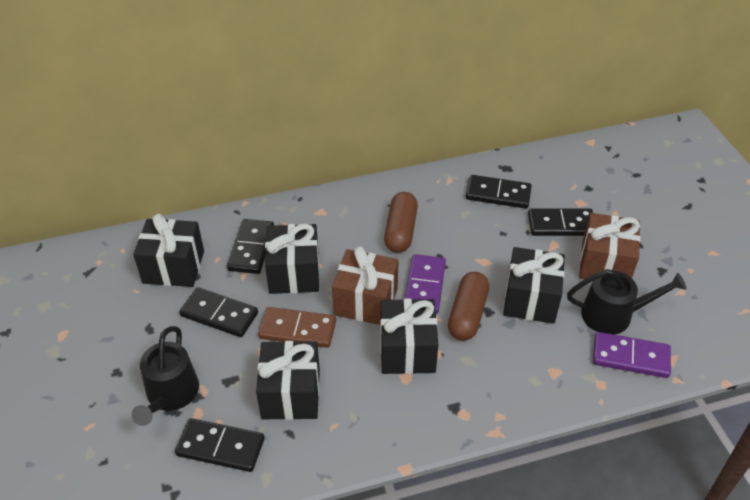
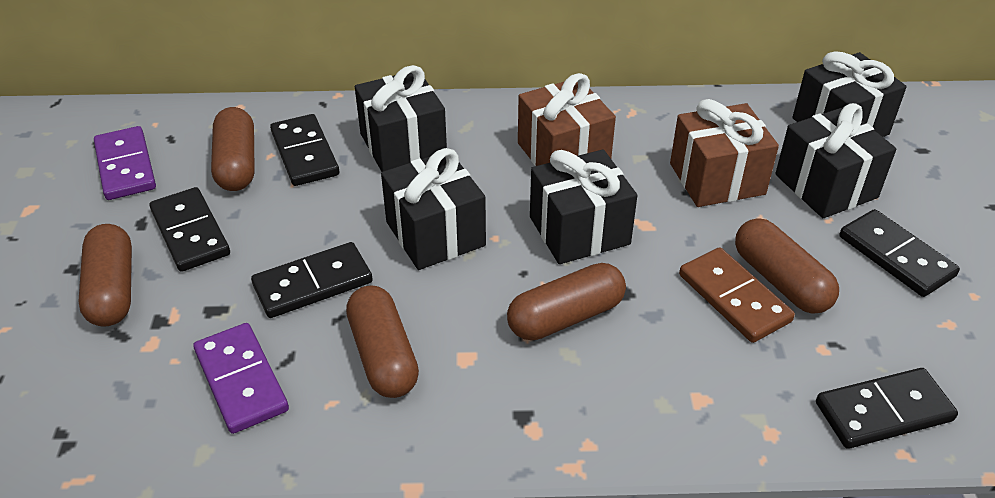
black watering can: [131,326,199,426] [567,269,687,334] = 2 -> none = 0
brown capsule: [384,192,418,253] [448,272,489,341] = 2 -> [78,224,132,327] [211,107,255,191] [346,285,419,398] [507,263,626,340] [735,218,839,314] = 5

